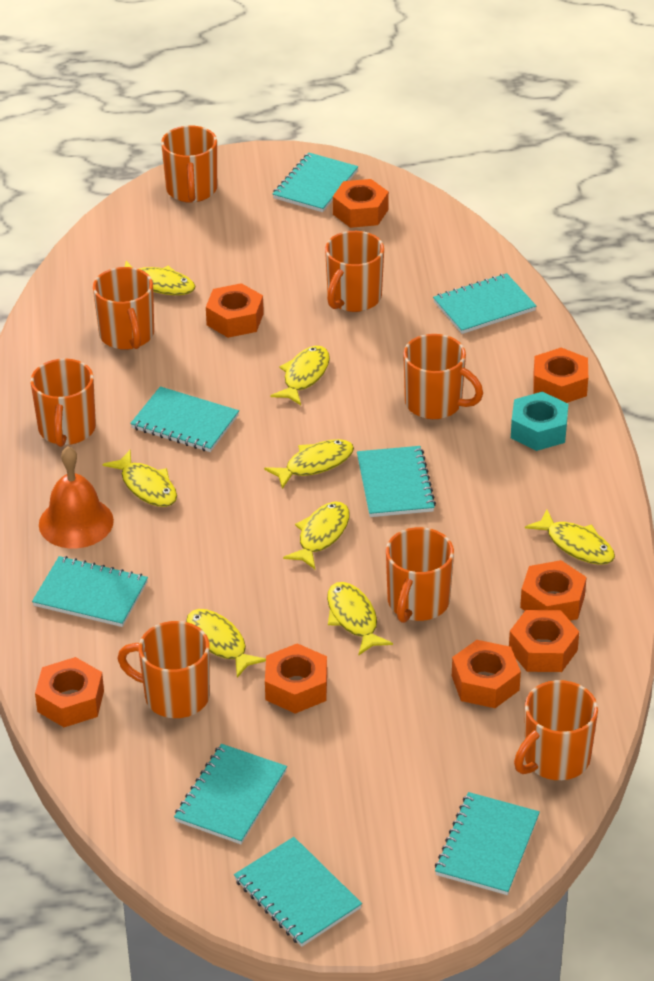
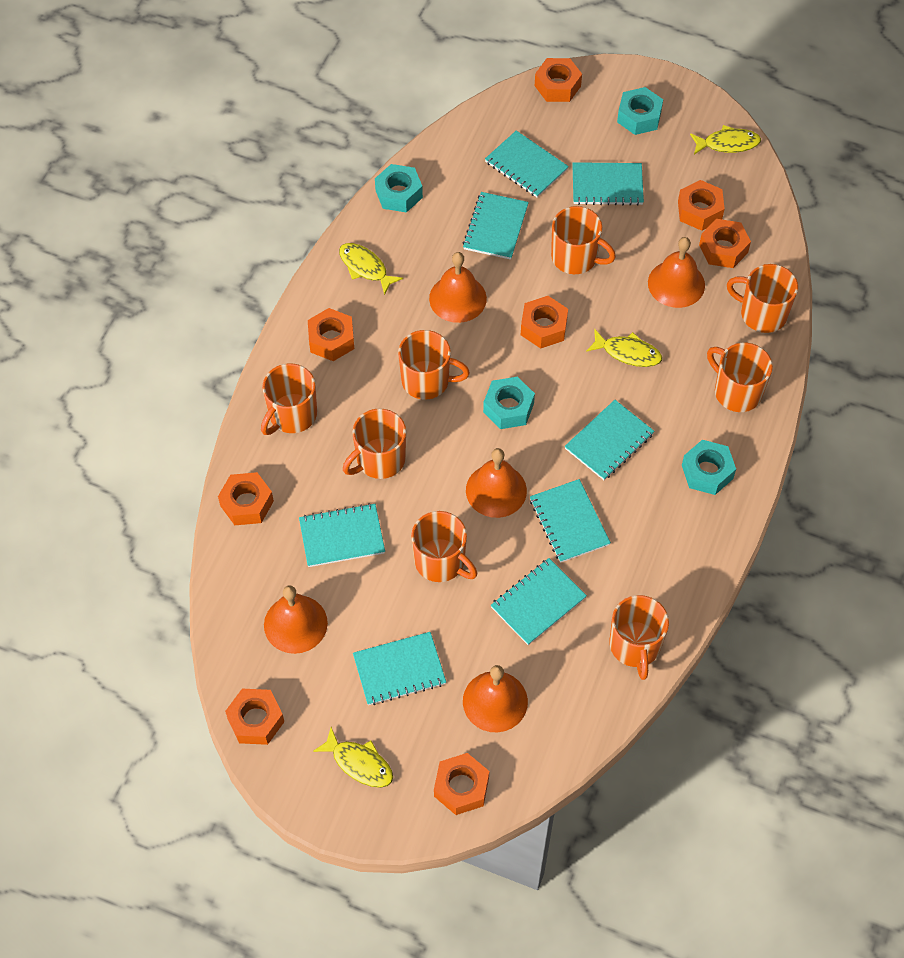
orange bell: [39,446,114,548] = 1 -> [264,585,328,654] [429,252,487,323] [463,665,528,732] [466,448,527,518] [648,237,705,308] = 5
turquoise nut: [511,392,568,451] = 1 -> [375,164,423,213] [483,377,535,429] [617,87,663,135] [682,440,736,495] = 4
yellow fish: [103,450,177,507] [125,261,195,295] [186,609,266,678] [264,439,354,489] [270,346,330,405] [283,502,350,569] [327,582,393,655] [525,509,615,565] = 8 -> [313,727,393,788] [339,243,403,295] [586,329,662,367] [690,125,761,154] = 4

